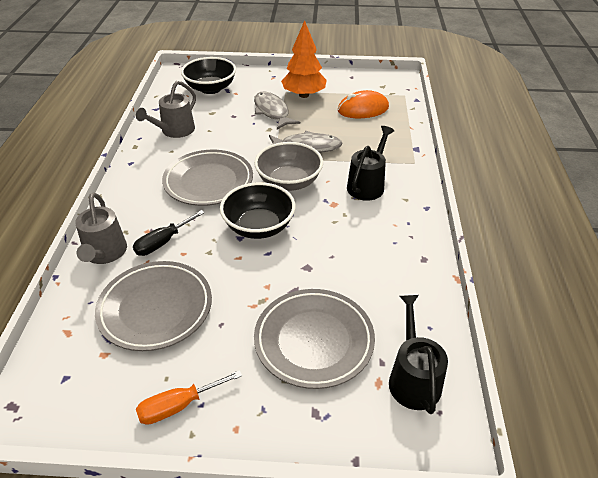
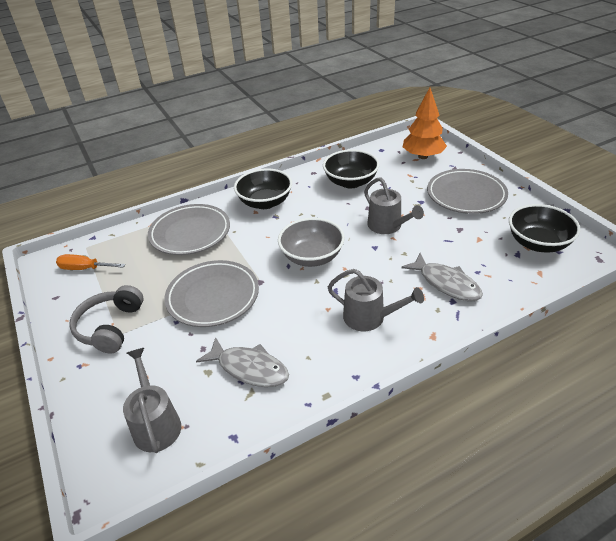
black bowl: [181,57,236,94] [220,182,296,239] = 2 -> [234,168,292,209] [323,149,379,188] [509,204,581,252] = 3
black screwdriver: [133,210,205,256] = 1 -> none = 0
black watering can: [347,126,394,201] [389,295,448,414] = 2 -> none = 0
grey headphones: none = 0 -> [69,285,144,354] = 1
grey watering can: [75,193,127,264] [136,81,196,138] = 2 -> [123,348,181,453] [328,269,424,331] [364,177,424,234] = 3
orange mouse: [338,90,389,118] = 1 -> none = 0

